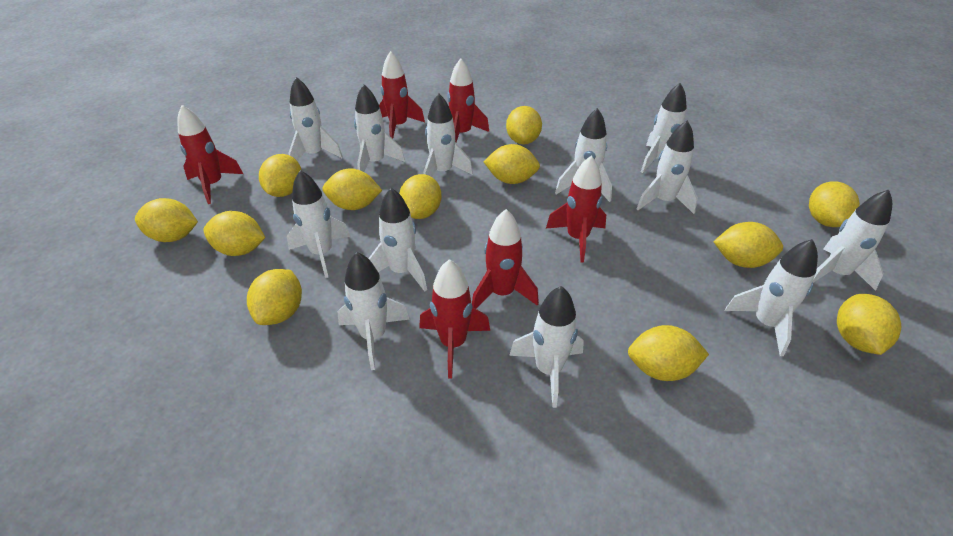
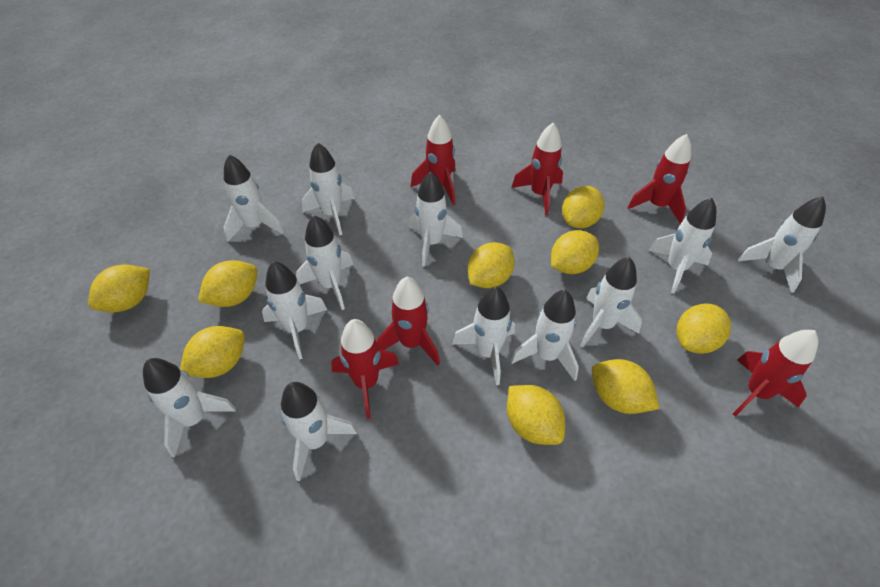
yellow lemon: [135,198,198,242] [203,211,265,256] [247,269,302,325] [259,154,302,197] [323,168,382,210] [399,174,441,219] [483,144,540,184] [506,106,542,145] [628,325,709,381] [713,222,783,268] [809,181,860,227] [837,294,901,355] = 12 -> [88,265,150,312] [180,326,245,378] [198,260,257,307] [468,242,515,288] [507,385,565,445] [551,230,599,274] [562,186,604,228] [592,359,660,414] [676,303,731,354] = 9

